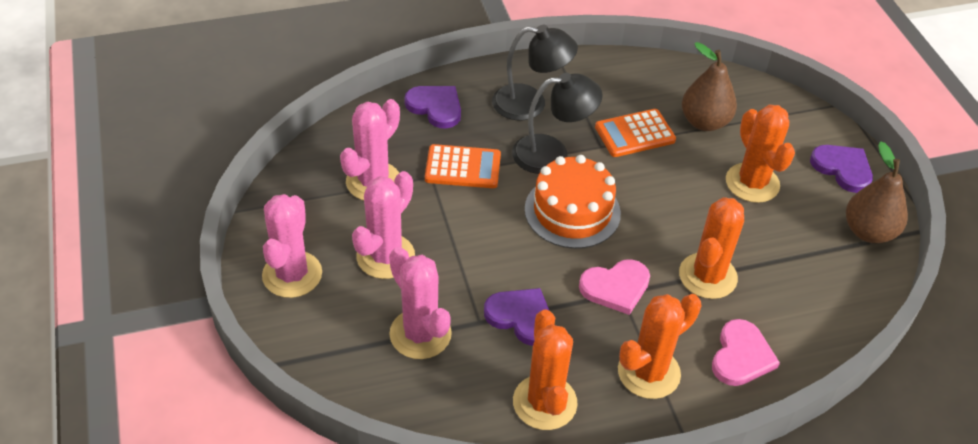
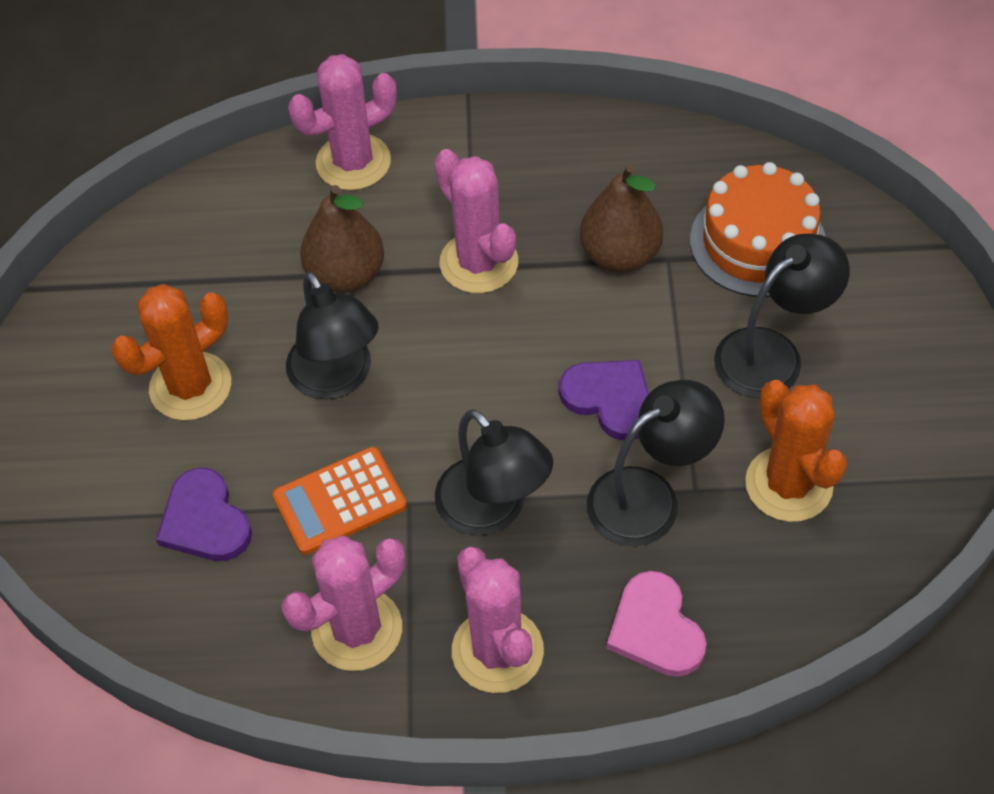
black lamp: [492,25,578,121] [512,73,603,174] = 2 -> [286,271,379,399] [435,409,553,535] [587,380,725,546] [714,234,850,398] = 4
orange cactus: [513,309,578,430] [618,294,702,399] [679,197,744,299] [726,105,795,203] = 4 -> [111,284,231,421] [745,380,848,522] = 2
orange calculator: [425,144,501,188] [595,109,676,157] = 2 -> [272,447,407,555] = 1
pink heart: [579,259,650,315] [712,319,780,386] = 2 -> [607,571,707,677] = 1
purple heart: [404,86,461,128] [484,288,549,346] [810,145,873,193] = 3 -> [156,468,252,561] [559,360,649,440] = 2

